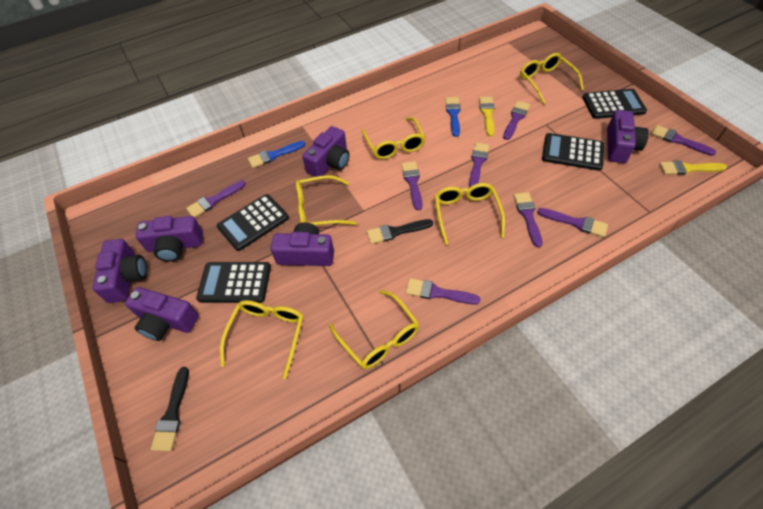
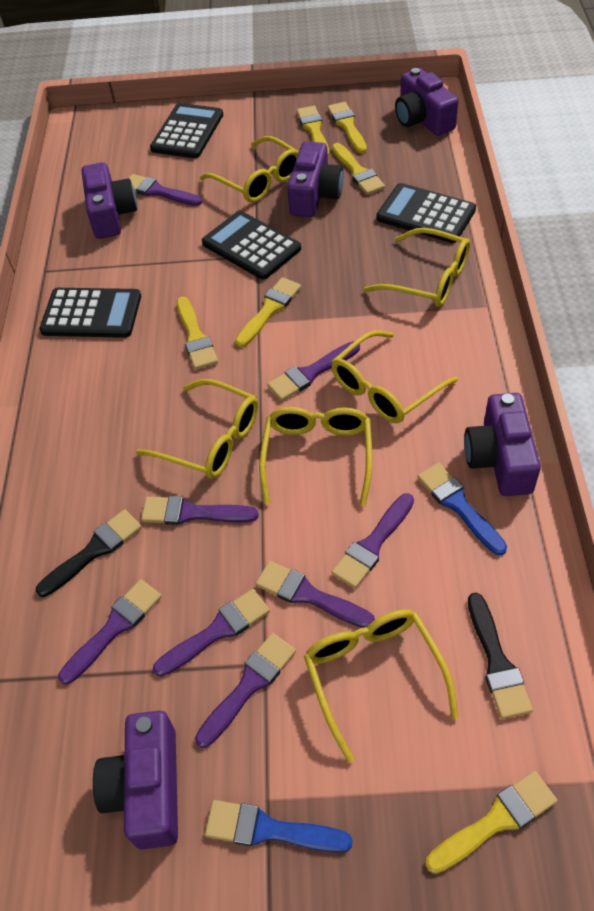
purple camera: [92,239,147,303] [125,287,199,341] [135,216,203,262] [271,222,334,266] [302,126,350,177] [607,110,649,163] = 6 -> [81,162,137,239] [93,711,178,849] [287,141,343,217] [395,68,458,136] [464,393,541,496] = 5
yellow brush: [479,97,495,137] [659,160,727,175] = 2 -> [177,297,218,370] [235,277,301,348] [297,106,329,157] [328,102,367,154] [332,143,385,195] [426,771,557,874] = 6

